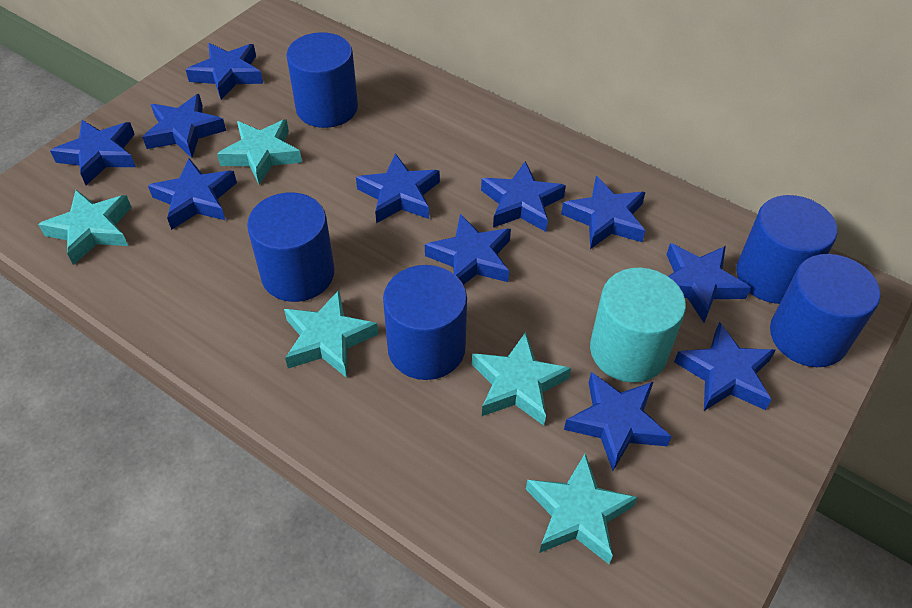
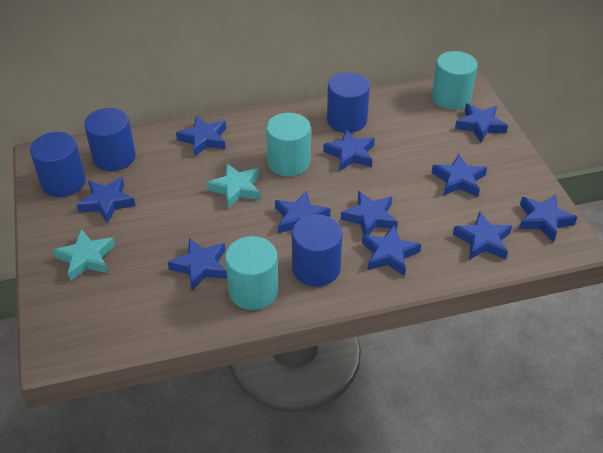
blue cylinder: [247,192,334,302] [286,32,358,128] [383,265,467,380] [736,195,837,304] [770,254,881,367] = 5 -> [30,132,86,197] [84,108,136,171] [292,214,342,286] [327,72,370,133] = 4
turquoise cylinder: [590,268,686,383] = 1 -> [225,236,279,310] [266,113,311,176] [432,51,478,110] = 3
turquoise star: [38,190,131,265] [217,119,302,185] [284,290,378,378] [472,332,571,426] [526,454,638,564] = 5 -> [53,229,115,281] [207,163,260,208] = 2

